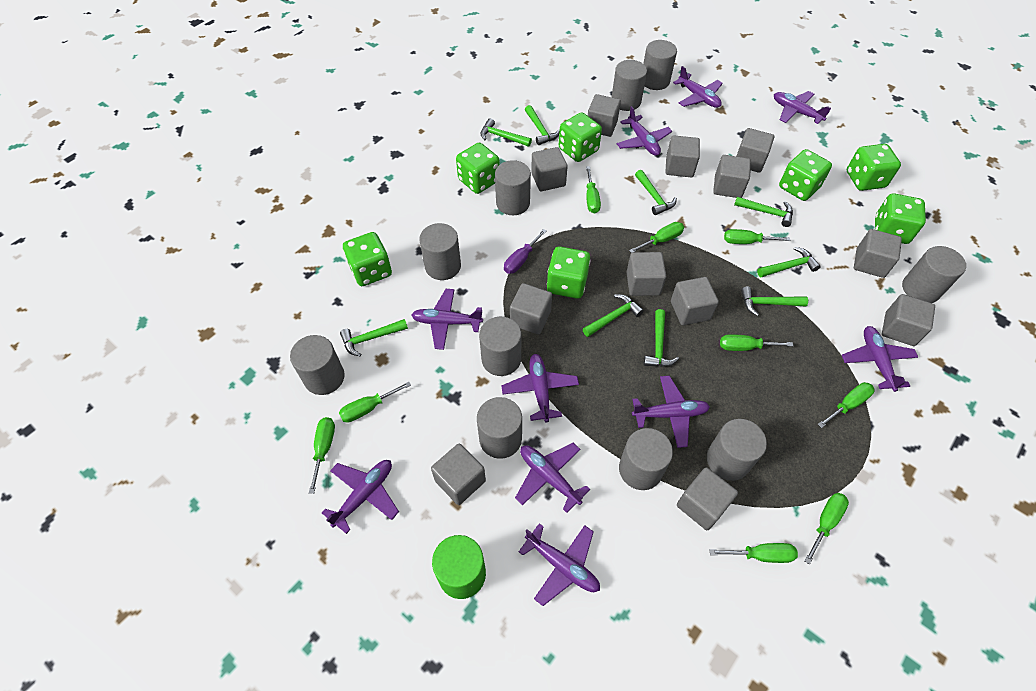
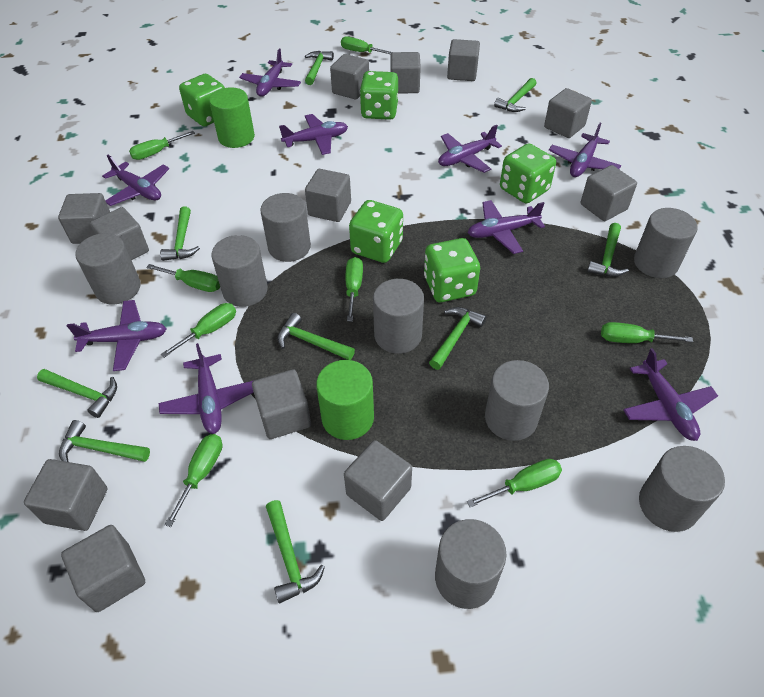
green cylinder: [432,535,486,599] = 1 -> [209,87,255,148] [316,360,374,440] = 2
green dice: [343,232,392,286] [456,143,500,194] [547,246,590,299] [559,112,602,162] [779,149,832,201] [847,144,901,191] [875,193,926,244] = 7 -> [179,74,225,127] [349,200,403,263] [360,71,398,120] [424,238,480,302] [500,143,556,203] = 5
green screwdriver: [309,417,335,494] [339,382,411,423] [586,166,601,213] [629,222,684,253] [709,543,798,563] [720,334,793,351] [724,229,790,244] [804,493,849,565] [818,382,874,428] = 9 -> [129,131,195,160] [146,264,220,292] [160,303,236,358] [165,434,223,527] [341,36,392,54] [345,257,363,322] [467,459,562,507] [601,322,693,343] = 8
grey cylinder: [290,335,345,395] [419,223,461,280] [477,397,522,459] [479,317,521,376] [495,160,531,215] [612,60,647,111] [619,428,673,490] [643,40,677,90] [707,419,767,481] [902,246,966,303] = 10 -> [75,233,140,305] [211,235,268,307] [260,193,311,262] [373,279,424,354] [435,519,506,609] [485,360,549,441] [634,208,698,278] [639,446,725,532] = 8
purple plane: [322,460,399,534] [411,289,483,350] [501,354,579,423] [515,443,590,513] [519,523,600,606] [617,106,672,156] [632,376,710,448] [673,66,723,108] [774,91,831,124] [842,326,918,392] = 10 -> [67,300,167,371] [102,155,169,206] [159,343,254,434] [239,48,301,97] [279,114,348,155] [438,125,502,173] [468,200,545,254] [549,123,621,177] [623,348,718,441] = 9
purple screwdriver: [504,229,547,274] = 1 -> none = 0

